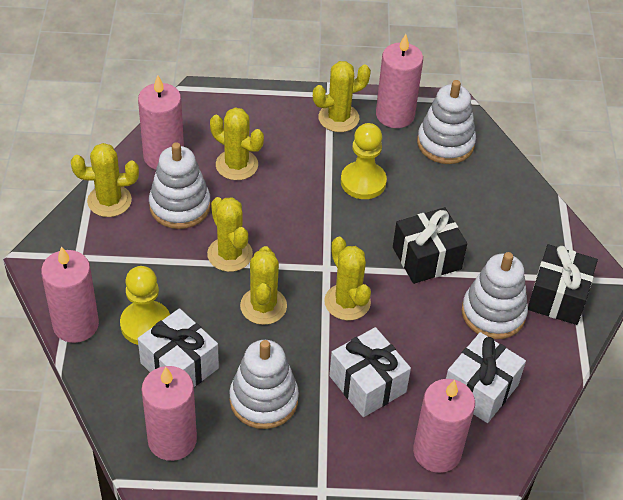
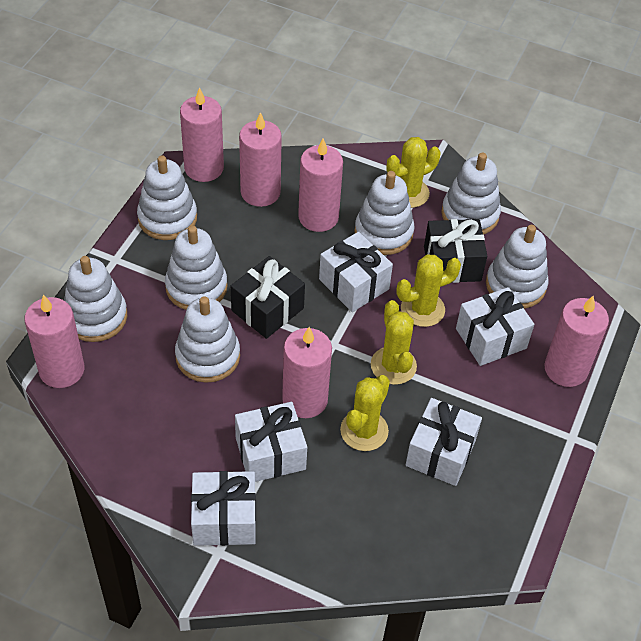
pink candle: [41,246,99,343] [138,75,184,170] [141,366,197,461] [376,34,423,128] [413,379,475,473] = 5 -> [24,295,84,388] [180,87,224,182] [239,112,282,207] [282,327,332,418] [298,138,343,232] [544,295,609,387] = 6
white gift: [138,308,219,387] [329,327,411,417] [446,332,526,423] = 3 -> [191,471,256,546] [235,402,307,482] [319,232,393,312] [406,398,482,486] [456,287,535,366] = 5
white stacking toy: [149,142,211,229] [229,340,299,429] [417,80,476,164] [462,252,528,339] = 4 -> [64,256,127,342] [137,155,197,240] [165,226,228,310] [175,296,240,383] [354,171,415,255] [441,153,501,235] [486,225,548,309] = 7
yellow cactus: [71,143,139,217] [207,197,253,272] [210,107,264,180] [240,246,287,325] [313,61,371,132] [324,237,371,320] = 6 -> [340,375,390,451] [371,300,417,385] [386,137,441,208] [396,254,461,327] = 4
yellow pawn: [120,266,170,345] [341,123,387,199] = 2 -> none = 0

